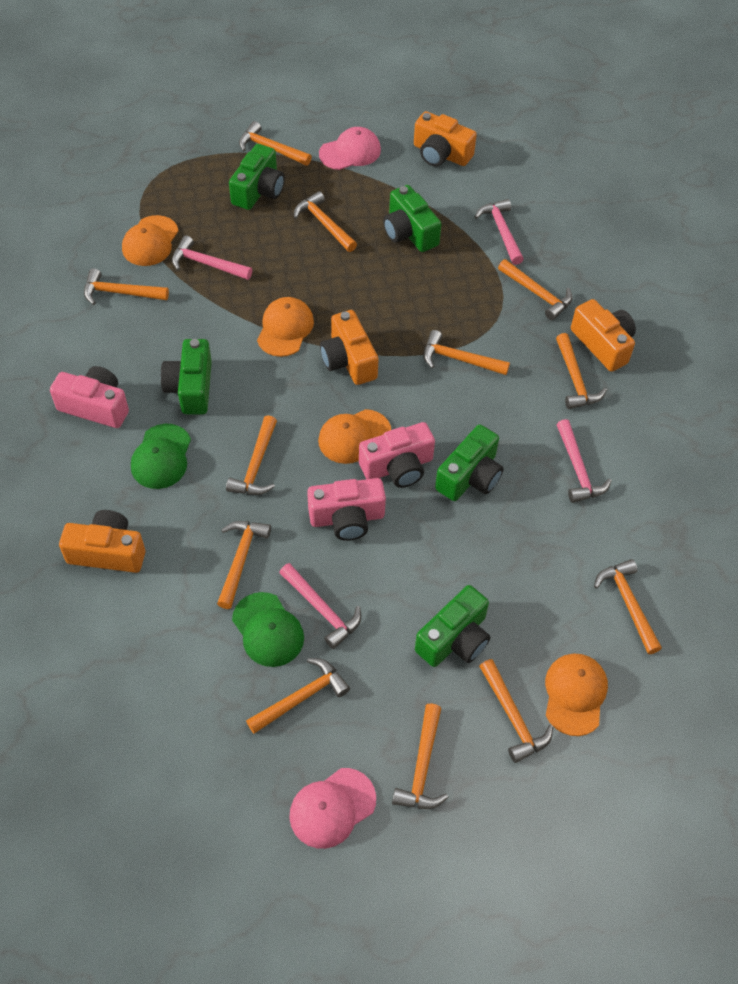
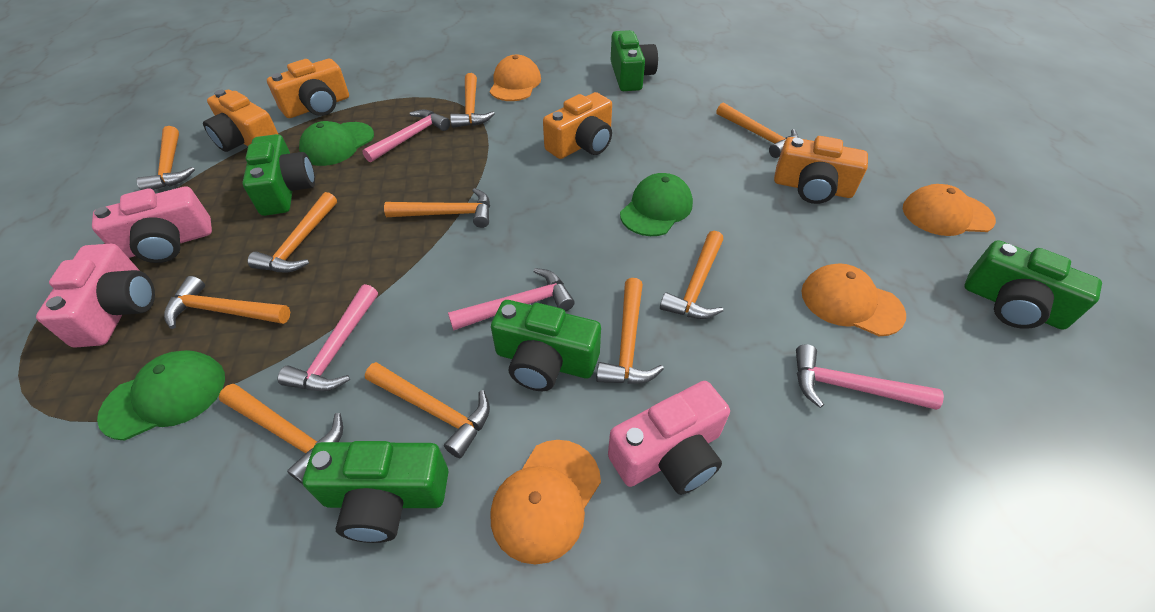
green cap: [131,424,191,489] [232,592,304,667] = 2 -> [97,350,225,441] [299,121,374,166] [620,173,693,236] = 3
orange hammer: [84,268,169,305] [217,521,271,609] [226,415,277,495] [239,121,312,166] [246,658,350,734] [294,191,357,252] [392,704,448,809] [423,330,510,375] [479,659,553,763] [498,259,572,320] [556,333,607,409] [594,559,662,654] = 12 -> [136,126,195,190] [164,276,290,329] [219,384,343,484] [248,192,337,272] [365,362,490,458] [384,188,490,228] [450,73,495,128] [596,278,664,384] [660,231,724,319] [716,102,799,158] = 10
pink cap: [289,768,376,849] [319,127,381,170] = 2 -> none = 0

